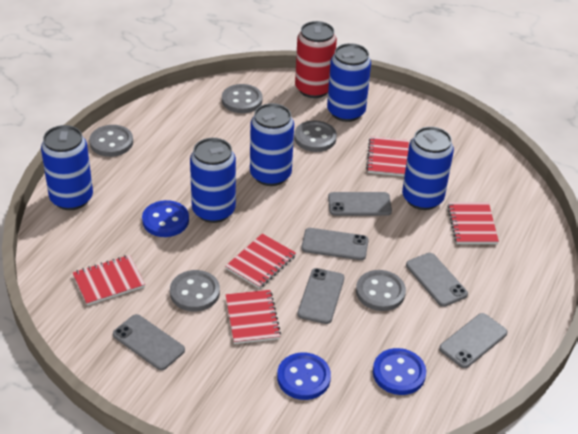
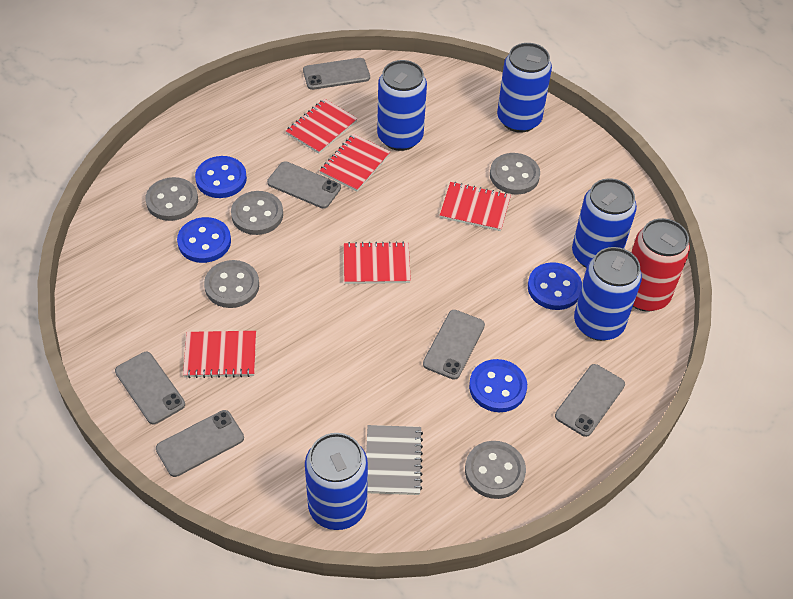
blue button: [142,200,189,237] [277,352,331,400] [373,348,426,395] = 3 -> [177,217,231,263] [195,156,247,198] [469,359,527,412] [528,262,582,310] = 4
grey notebook: none = 0 -> [366,425,423,495] = 1

